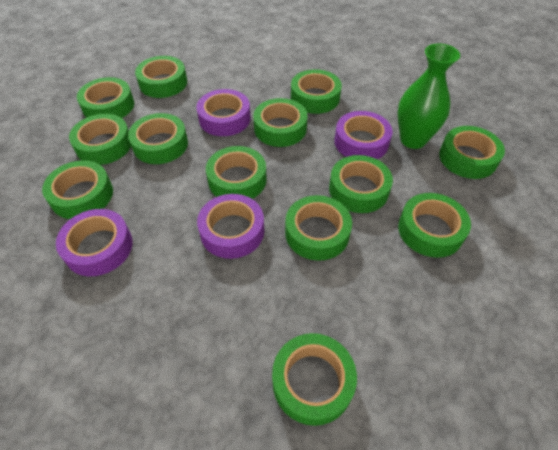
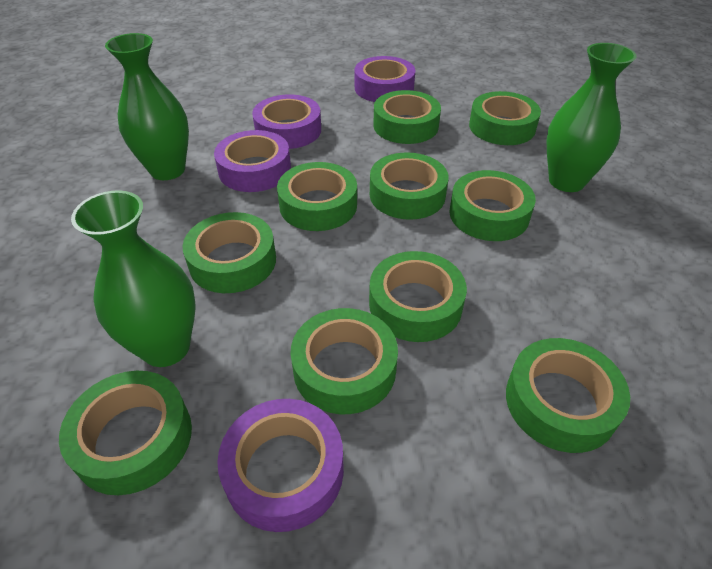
green tape: [42,160,113,219] [69,114,131,165] [77,77,134,118] [128,113,188,164] [135,56,187,98] [206,146,267,199] [253,98,308,147] [272,333,357,426] [285,195,352,261] [291,69,342,114] [329,155,393,213] [398,193,471,258] [439,126,505,179] = 13 -> [59,371,192,495] [183,212,276,293] [277,162,357,231] [290,308,398,414] [369,251,467,342] [370,152,449,220] [373,90,441,144] [449,170,536,241] [469,91,541,145] [506,338,630,453] = 10
green vase: [398,44,460,149] = 1 -> [71,191,196,367] [105,33,189,180] [546,43,637,192] = 3

